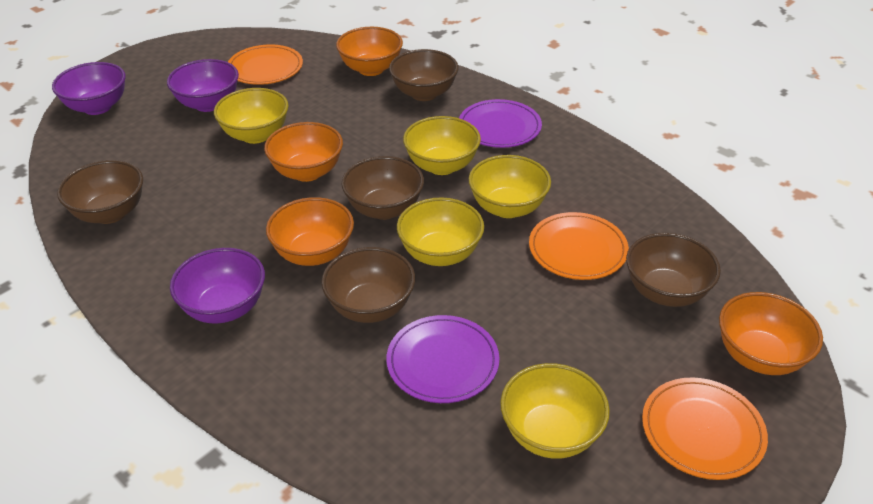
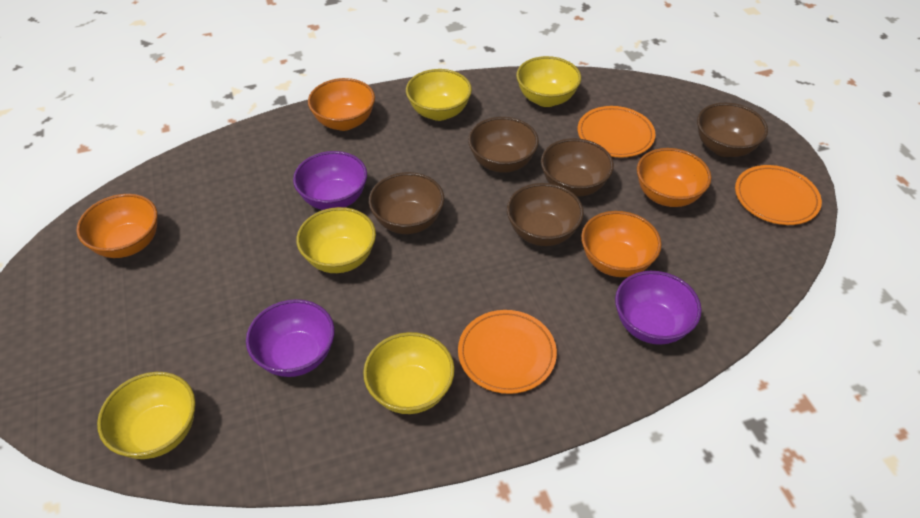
purple plate: [386,315,500,403] [459,99,542,148] = 2 -> none = 0

